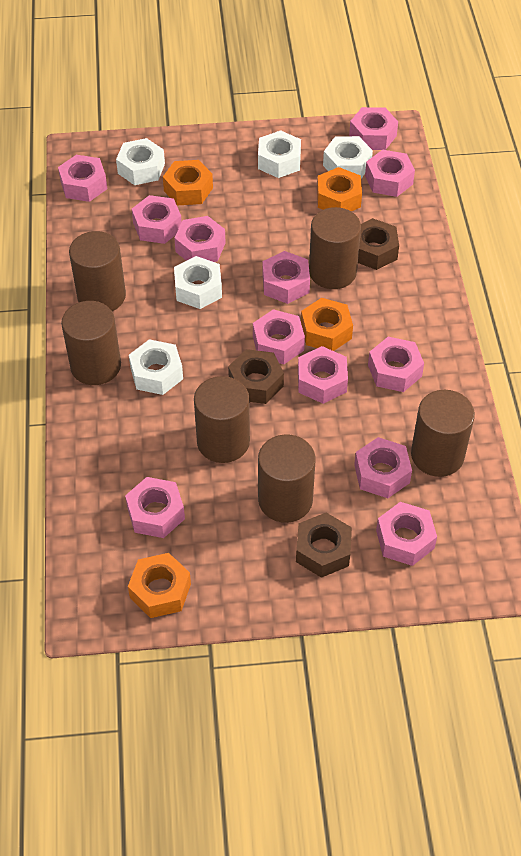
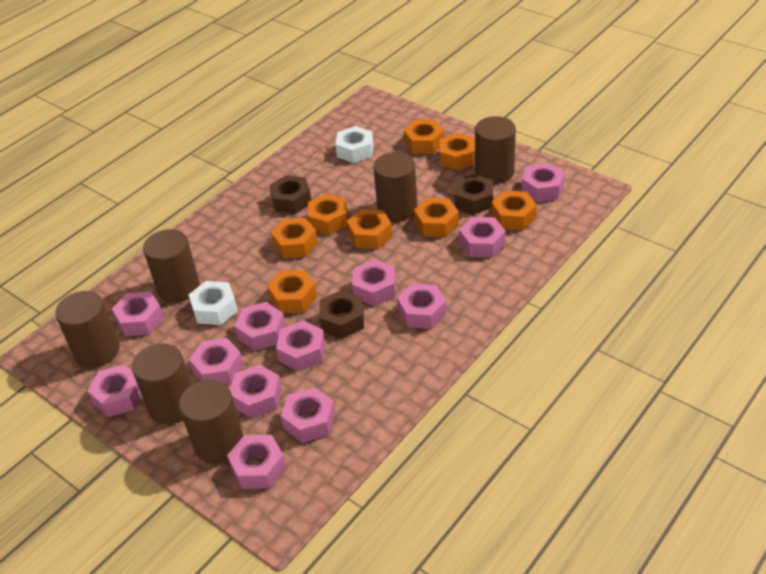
orange nut: [128,553,191,618] [163,160,213,205] [301,298,353,351] [317,167,362,211] = 4 -> [267,270,317,313] [271,218,318,258] [308,194,348,235] [347,209,392,249] [403,120,444,154] [414,198,459,237] [439,133,475,171] [491,191,537,230] = 8
white nut: [116,138,165,185] [129,339,183,395] [174,256,222,309] [258,130,301,178] [323,136,373,179] = 5 -> [188,281,238,325] [335,126,373,163] = 2

